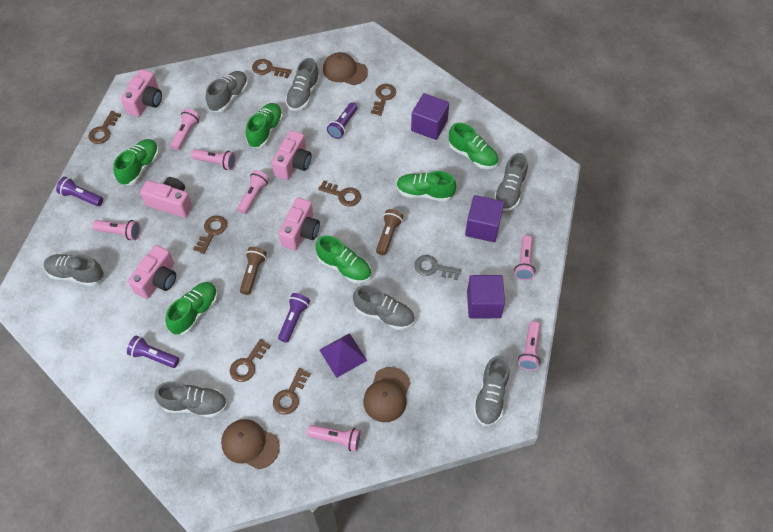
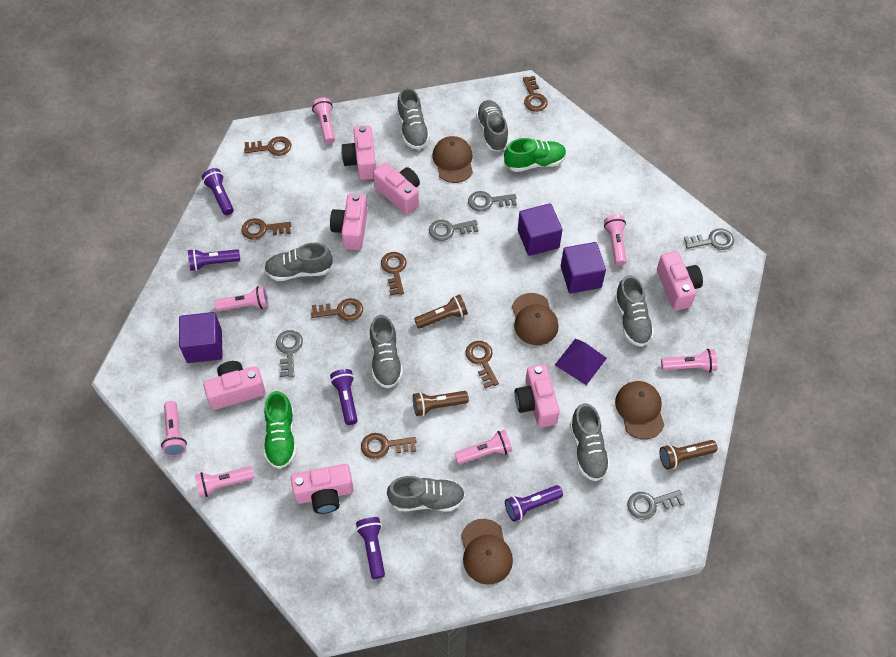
brown cap: [221,419,280,469] [323,52,368,85] [363,367,410,422] = 3 -> [433,136,473,183] [461,519,513,585] [512,293,559,345] [615,381,664,440] = 4
brown flashlight: [240,247,267,295] [376,209,403,255] = 2 -> [413,391,469,416] [414,294,468,329] [659,440,718,469] = 3
green shoe: [113,139,159,185] [166,282,218,335] [246,103,283,148] [316,235,371,283] [396,171,456,202] [449,123,498,169] = 6 -> [264,391,296,469] [504,138,566,172] = 2
grey key: [414,255,461,280] = 1 -> [276,330,303,377] [429,220,478,241] [468,191,517,212] [627,490,685,519] [684,228,734,250] = 5
pink camera: [121,69,162,117] [128,245,176,299] [140,177,192,218] [272,130,312,180] [279,198,320,250] = 5 -> [203,361,265,410] [291,464,354,514] [330,193,368,250] [341,125,376,180] [373,163,420,215] [515,364,560,428] [657,251,703,311] = 7
purple flashlight: [56,177,103,206] [127,336,179,368] [278,293,310,343] [327,102,358,139] = 4 -> [188,249,240,271] [202,168,234,215] [330,369,358,425] [356,517,385,579] [505,485,563,522] = 5

